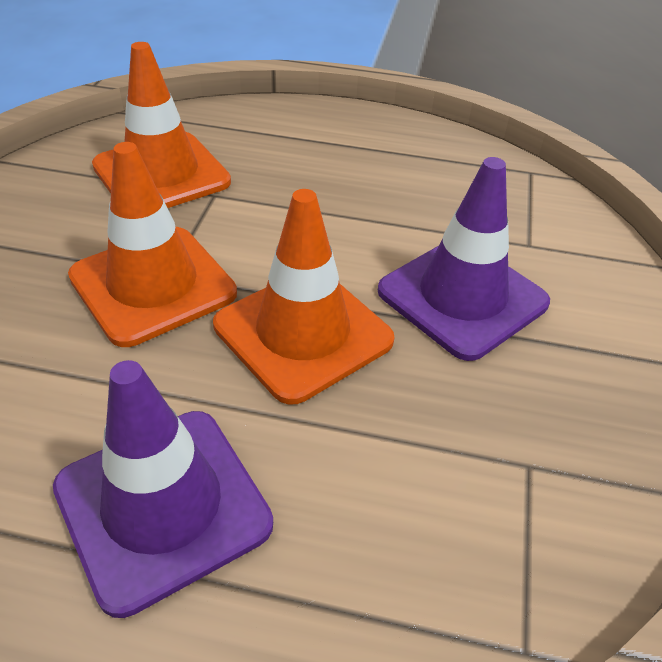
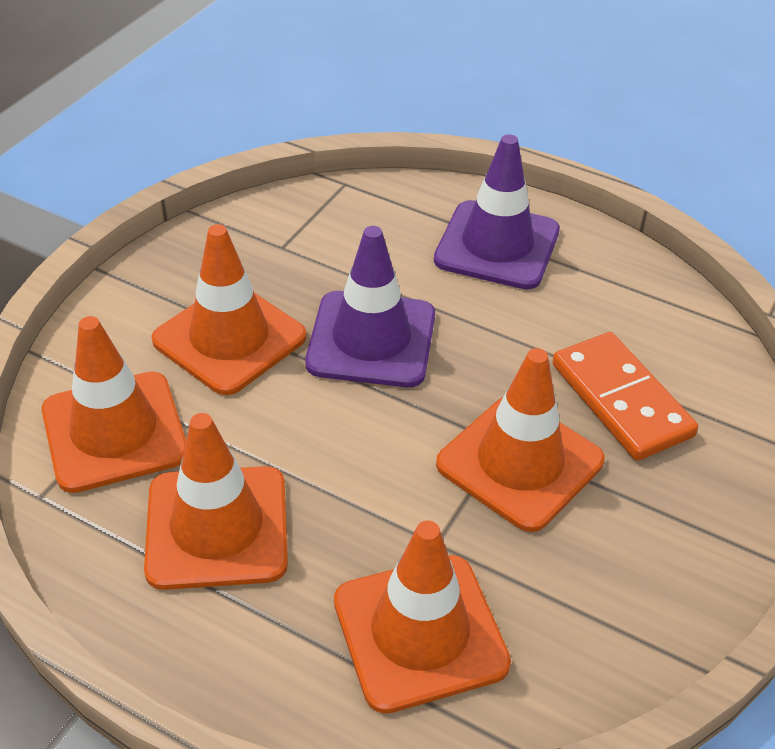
orange domino: none = 0 -> [553,332,698,461] = 1
orange traffic cone: [68,142,237,347] [92,42,231,208] [213,189,395,405] = 3 -> [42,316,186,493] [144,413,288,590] [152,224,307,395] [334,520,511,714] [436,348,605,532] = 5

